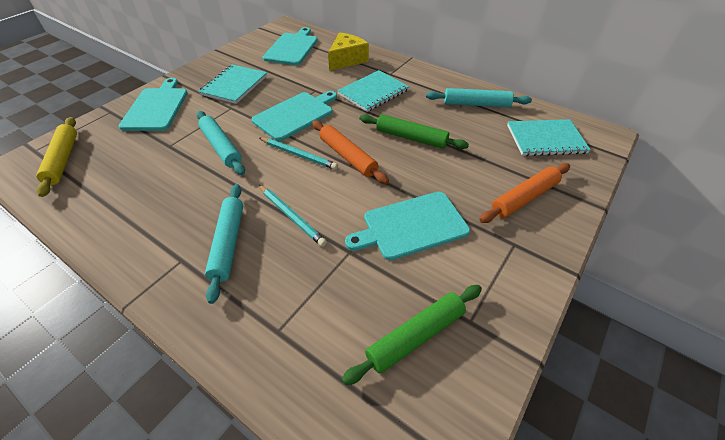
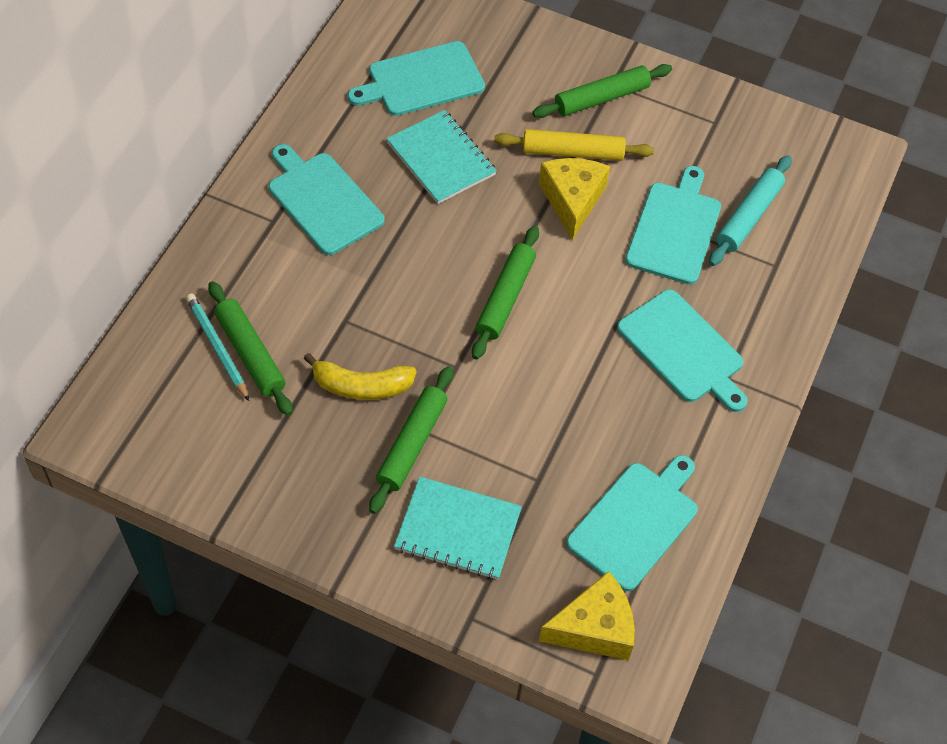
green rolling pin: [342,285,482,385] [360,114,469,149] = 2 -> [208,281,293,416] [369,366,453,514] [472,226,539,360] [532,64,672,118] = 4
orange rolling pin: [312,120,389,184] [479,163,570,223] = 2 -> none = 0
turquoise cutting board: [119,78,188,131] [251,91,337,141] [263,27,318,65] [345,192,470,260] = 4 -> [269,144,385,255] [348,41,485,116] [566,455,698,591] [617,289,748,412] [625,166,721,284] = 5
turquoise notebook: [198,64,267,104] [337,70,409,112] [507,119,591,156] = 3 -> [386,110,497,204] [394,476,522,580] = 2
turquoise pencil: [259,137,338,170] [259,185,327,247] = 2 -> [186,293,249,401] = 1
turquoise rolling pin: [197,111,245,175] [205,184,243,304] [426,88,532,107] = 3 -> [709,155,792,266] = 1
yellow banana: none = 0 -> [303,353,417,400] = 1
yellow cheese: [328,33,369,71] = 1 -> [539,158,610,240] [539,571,635,660] = 2

